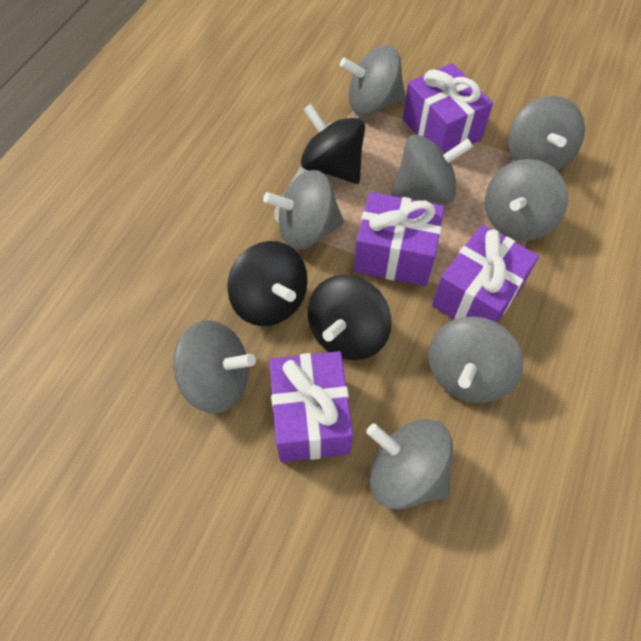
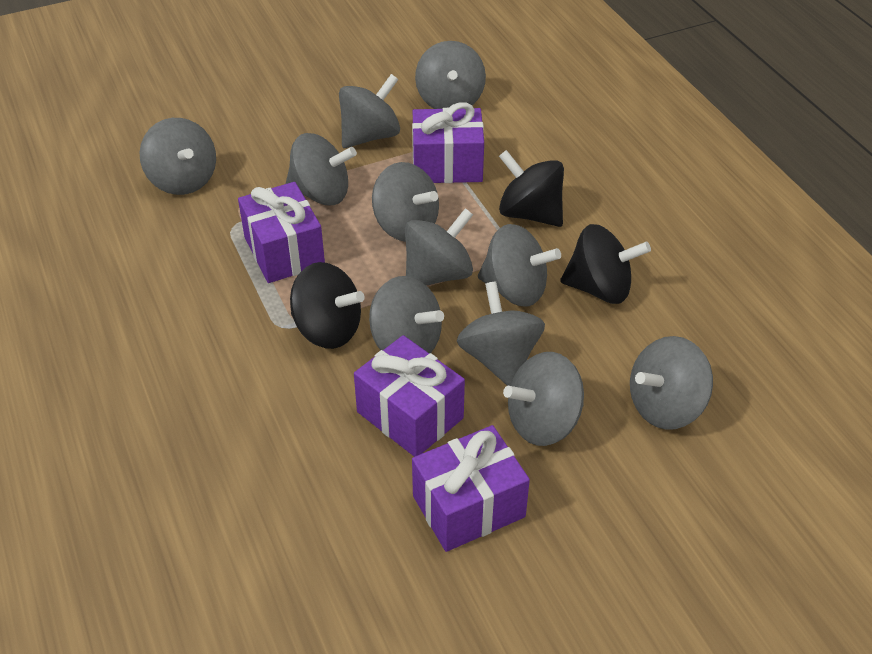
grey spinning top: [173,320,256,414] [263,170,344,250] [340,45,406,115] [366,419,453,510] [391,134,473,203] [428,316,523,403] [485,159,568,241] [509,96,585,170] = 8 -> [139,118,216,195] [286,133,357,205] [339,74,400,148] [369,276,444,353] [372,162,439,242] [405,208,473,286] [415,41,486,109] [457,281,545,386] [478,224,561,307] [503,352,584,446] [630,336,713,430] = 11

